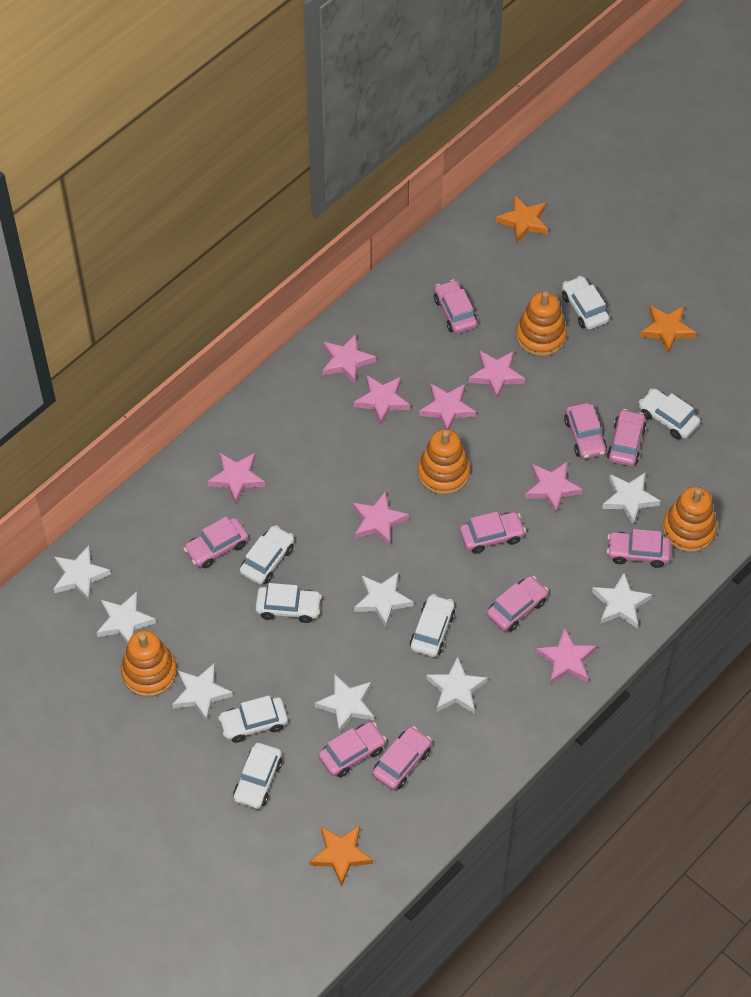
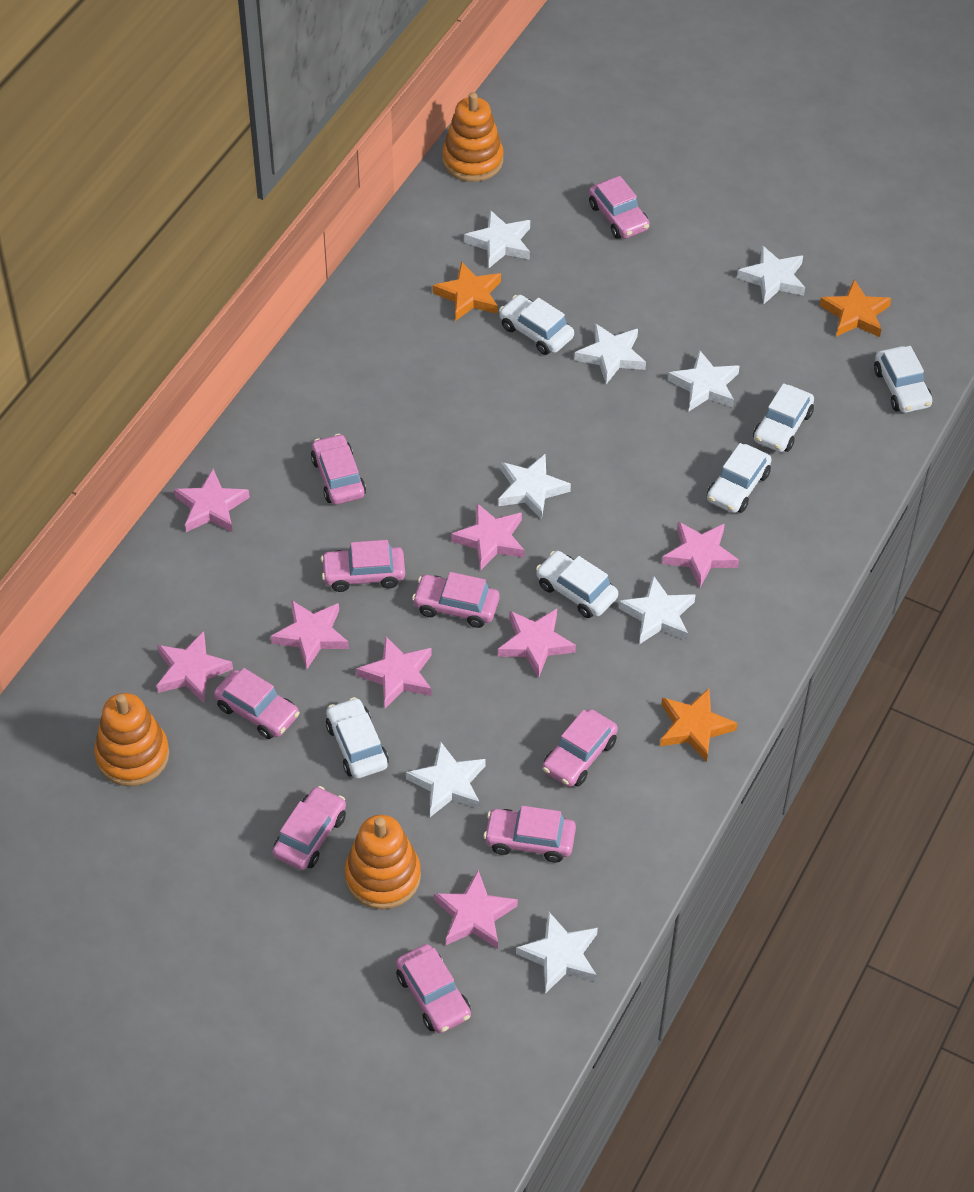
orange stacking toy: [121,630,177,697] [418,429,470,495] [516,291,567,357] [663,486,717,552] = 4 -> [94,693,169,786] [345,815,421,909] [442,92,504,182] = 3
white car: [218,695,288,743] [233,743,282,809] [240,525,294,585] [255,583,322,623] [410,594,455,657] [562,276,609,329] [639,388,700,439] = 7 -> [326,697,389,779] [499,295,574,355] [536,551,618,618] [707,443,771,513] [753,383,814,452] [874,346,932,413] = 6

